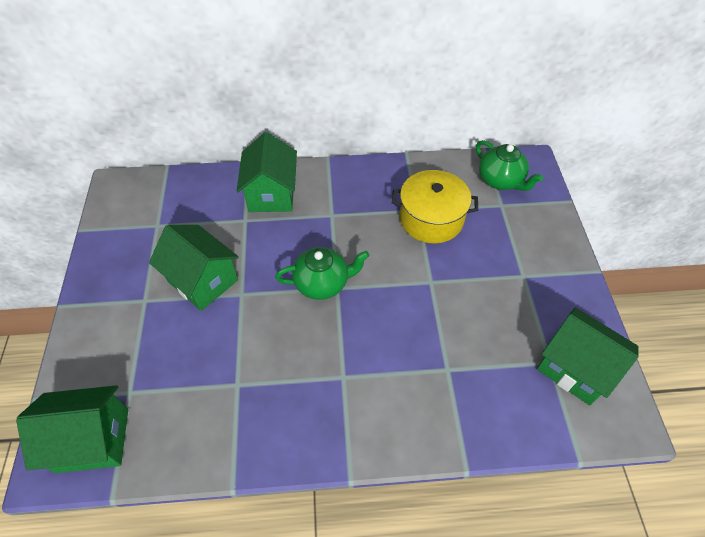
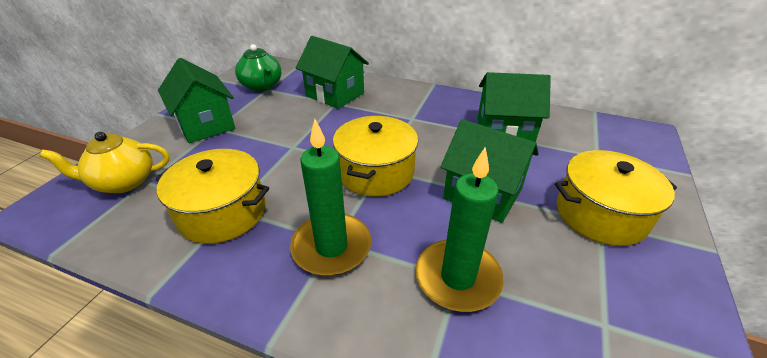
green candle: none = 0 -> [290,119,371,276] [415,148,504,312] = 2
green teapot: [275,247,370,300] [476,140,543,191] = 2 -> [235,44,281,92] = 1
yellow pot: [392,170,478,243] = 1 -> [156,149,269,244] [333,116,418,197] [555,150,677,246] = 3
yellow teapot: none = 0 -> [39,132,169,193] = 1

